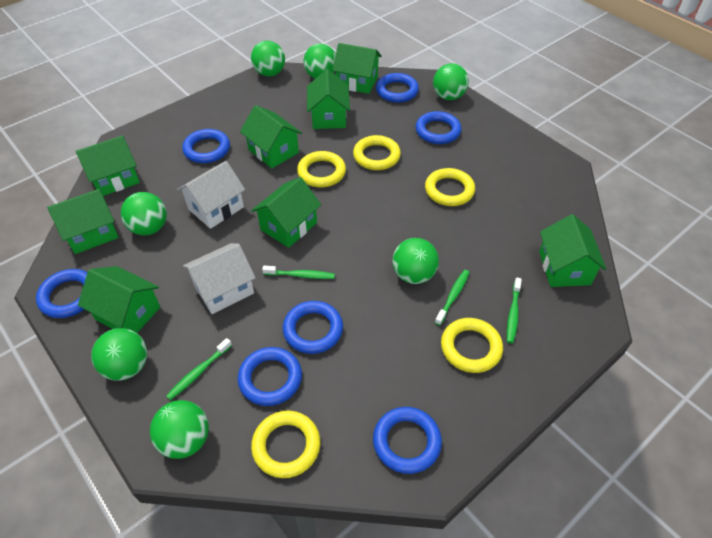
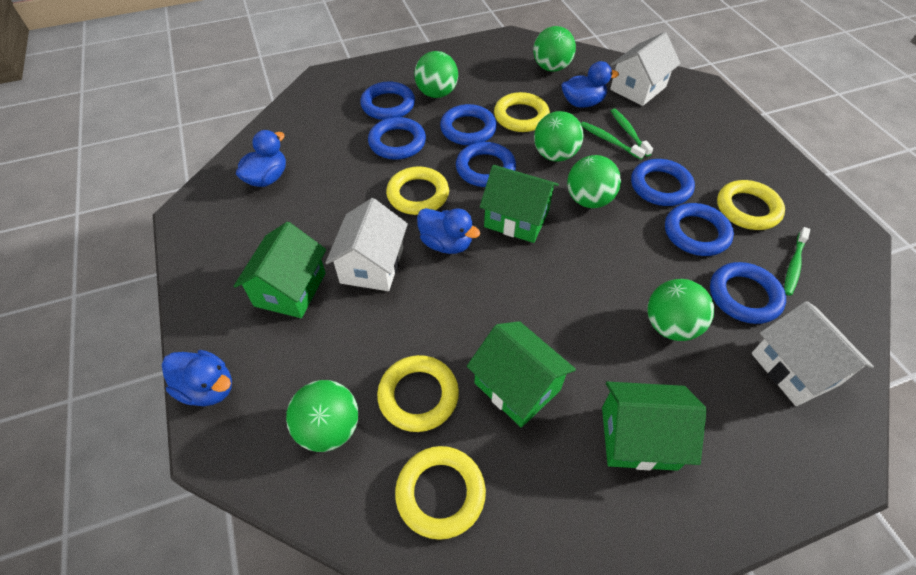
blue duck: none = 0 -> [162,350,232,406] [236,130,286,187] [417,208,480,254] [561,61,619,108] = 4
green ball: [91,328,147,381] [121,192,167,235] [150,400,209,459] [251,41,285,77] [303,44,336,79] [392,238,439,284] [433,63,469,100] = 7 -> [286,380,359,452] [414,51,458,98] [533,26,576,72] [534,111,583,162] [567,155,621,208] [647,279,714,341] = 6
green house: [47,189,119,254] [76,135,140,196] [78,266,160,333] [240,105,302,168] [251,177,321,248] [307,69,350,129] [332,43,382,94] [539,214,607,287] = 8 -> [234,222,326,318] [467,321,576,427] [480,165,559,243] [602,382,707,471] = 4
green toothbrush: [166,338,232,400] [262,266,335,279] [435,270,470,326] [507,277,522,343] = 4 -> [581,122,646,160] [611,109,653,157] [784,227,810,296] = 3
white house: [177,161,245,229] [183,243,256,314] = 2 -> [325,198,408,291] [610,32,681,106] [751,301,874,406] = 3

